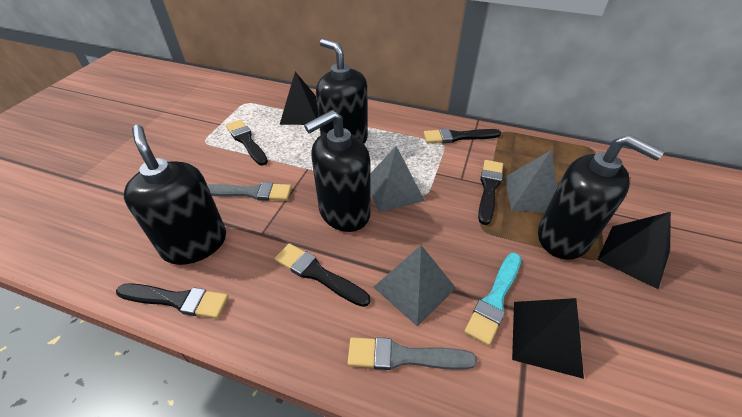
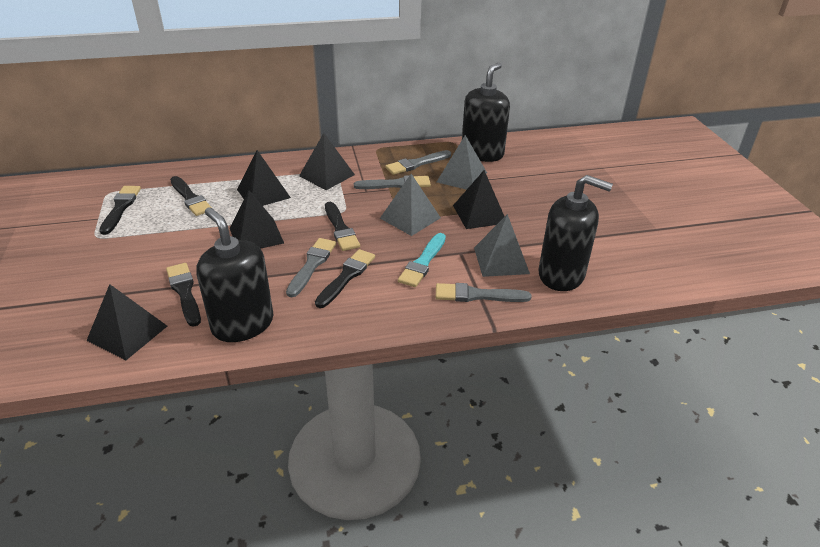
black pyramid: [280,72,318,125] [512,298,584,379] [597,212,671,289] = 3 -> [86,284,167,360] [230,190,284,249] [237,150,291,206] [299,133,355,190] [453,170,505,229] = 5
black soap dispenser: [124,125,226,265] [304,110,371,232] [316,39,368,144] [538,135,664,260] = 4 -> [196,207,273,342] [462,62,510,162] [538,175,613,291] = 3
grey brush: [207,182,292,201] [347,337,477,370] = 2 -> [286,238,336,297] [354,175,431,189] [385,150,451,175] [436,283,532,302] = 4

